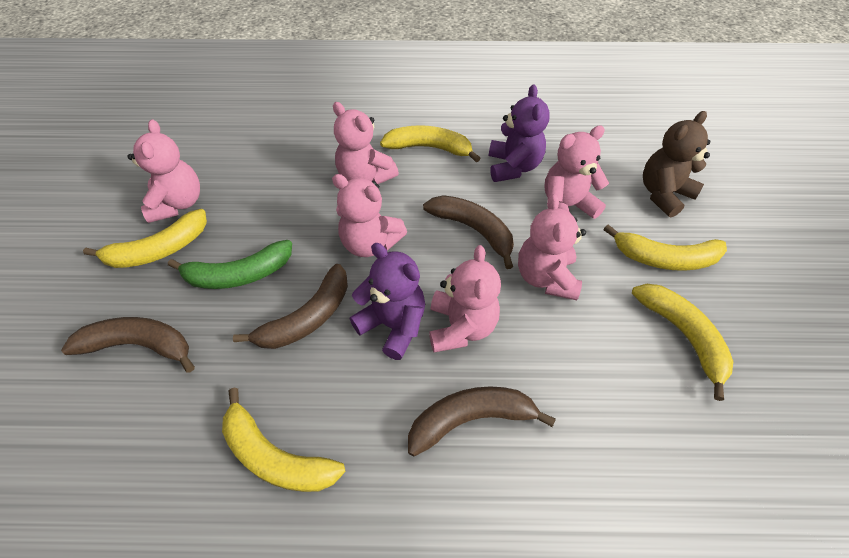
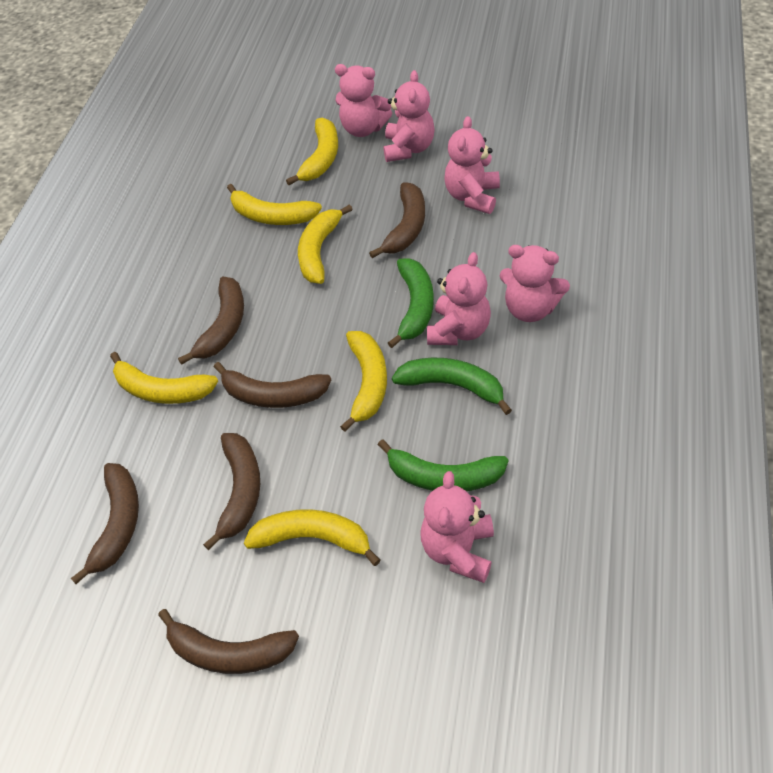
brown banana: [61,317,195,373] [233,264,348,349] [408,386,556,456] [423,195,514,269] = 4 -> [71,463,139,584] [158,609,299,674] [178,276,244,365] [203,433,260,550] [214,362,331,408] [369,183,425,258] = 6
brown teddy bear: [643,111,710,217] = 1 -> none = 0
green banana: [168,240,292,289] = 1 -> [378,439,508,491] [388,258,434,348] [392,358,512,415] = 3
purple teddy bear: [350,243,425,360] [489,84,550,182] = 2 -> none = 0
yellow banana: [83,209,207,268] [222,388,345,492] [380,125,480,163] [604,225,727,271] [632,284,733,401] = 5 -> [110,352,218,404] [227,184,322,225] [244,509,381,566] [286,118,338,185] [298,204,353,284] [340,331,387,432] = 6

